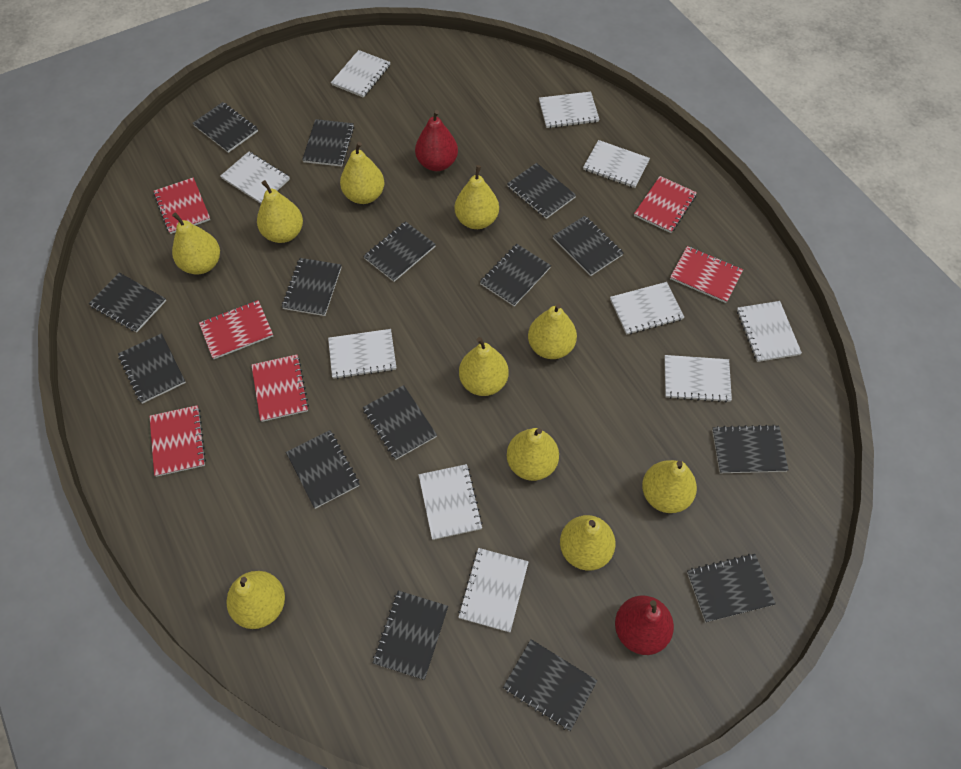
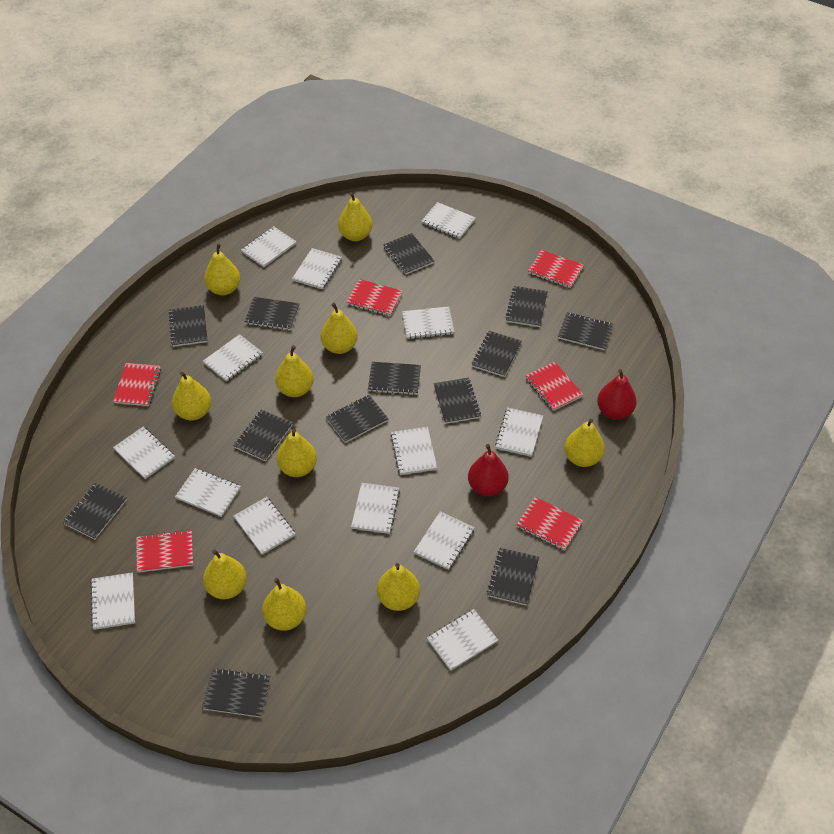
black notebook: [89,273,166,332] [118,334,186,404] [192,102,258,153] [282,258,342,316] [286,430,360,509] [302,119,354,167] [363,221,436,282] [363,385,437,460] [373,591,448,680] [480,244,551,306] [503,639,597,731] [507,163,576,219] [553,216,623,276] [687,554,776,623] [712,425,789,473] = 15 -> [63,483,127,539] [169,305,208,347] [202,668,270,717] [234,409,292,461] [245,297,299,330] [326,395,388,443] [368,362,421,395] [383,233,434,274] [434,378,481,424] [472,331,522,377] [487,548,539,606] [505,286,548,327] [558,312,613,350] = 13
white notebook: [220,152,290,204] [328,329,396,379] [331,50,390,98] [419,464,483,540] [458,548,529,633] [539,92,600,128] [583,140,650,188] [610,282,684,335] [664,355,732,403] [737,301,802,362] = 10 -> [90,572,135,630] [113,426,175,479] [175,468,241,517] [203,334,263,382] [234,497,295,555] [241,226,296,267] [292,248,342,290] [351,483,400,534] [391,427,437,475] [402,306,454,339] [414,511,475,570] [421,202,476,239] [427,609,498,671] [495,408,543,457] = 14

